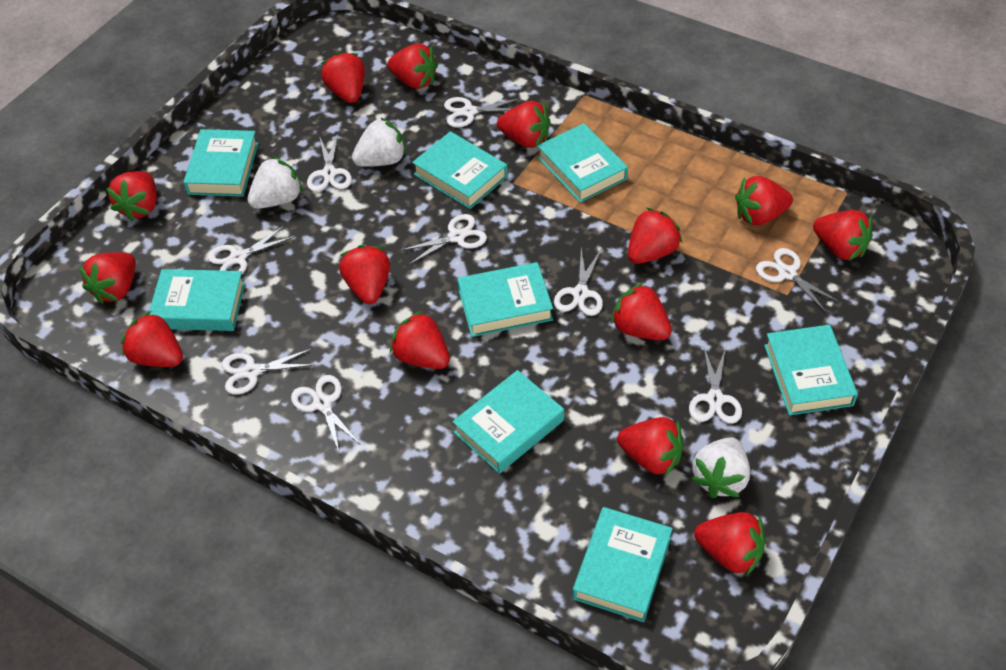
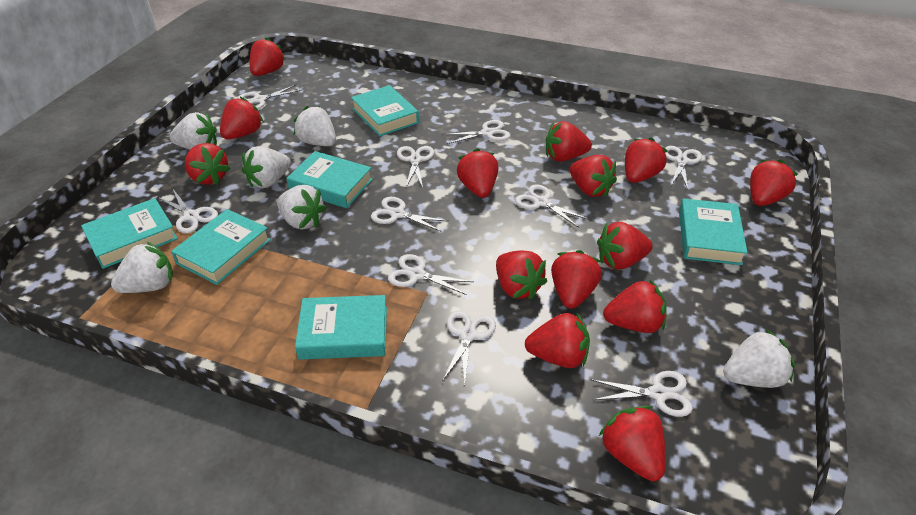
turquoise book: [149,269,245,331] [183,129,258,197] [412,131,508,209] [452,370,564,474] [457,262,553,337] [537,123,628,203] [573,507,673,622] [764,325,858,415] = 8 -> [81,198,178,269] [171,209,271,285] [286,151,373,208] [295,295,387,360] [351,85,419,137] [679,198,748,265] = 6
white scissors: [208,225,294,275] [222,349,315,395] [291,375,360,452] [307,133,352,192] [400,214,487,265] [444,97,521,128] [554,248,603,316] [689,348,742,424] [756,248,841,313] = 9 -> [157,189,218,234] [238,85,302,109] [371,197,448,231] [388,254,474,295] [397,146,434,187] [442,310,496,385] [443,120,511,144] [515,184,589,228] [591,371,693,417] [665,146,702,189] = 10
white strawberry: [247,156,303,209] [352,118,406,167] [691,437,750,498] = 3 -> [111,242,173,293] [170,112,217,150] [242,146,291,188] [277,185,327,230] [294,106,336,146] [723,330,795,388] = 6

